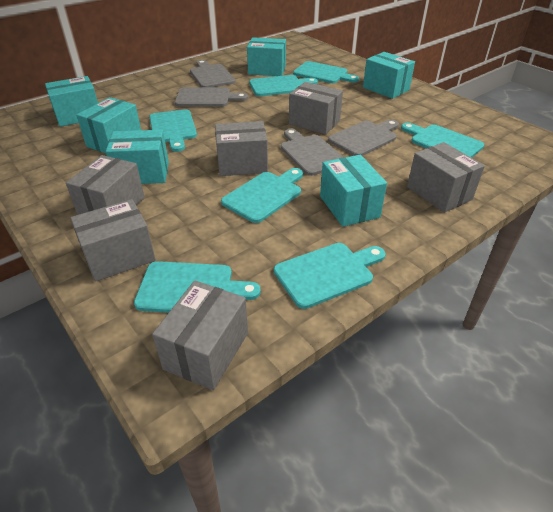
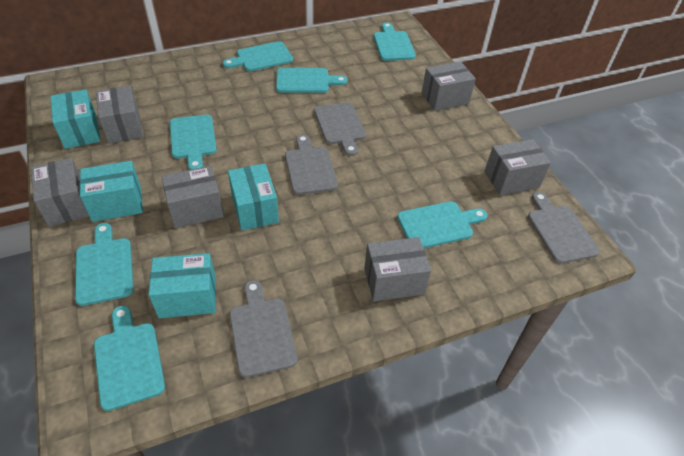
turquoise box: [45,76,98,127] [76,97,141,153] [106,130,169,184] [247,37,286,76] [320,155,387,227] [363,52,415,99] = 6 -> [50,89,101,149] [80,161,143,222] [148,253,216,318] [228,164,279,231] = 4

